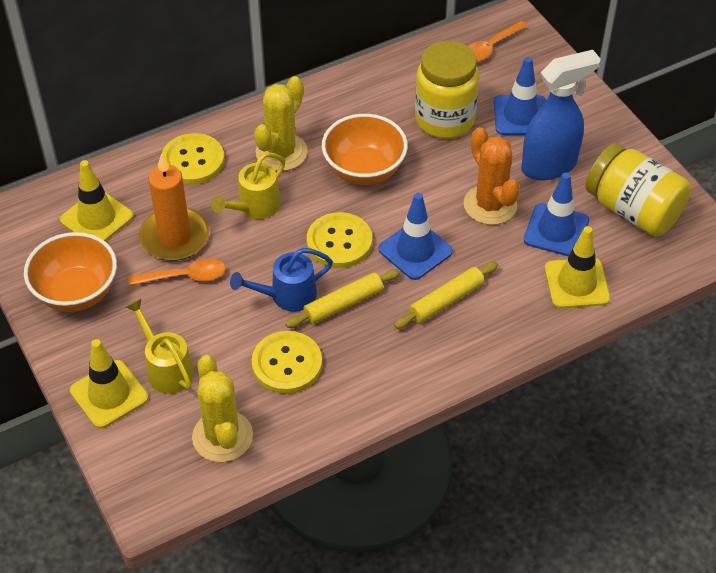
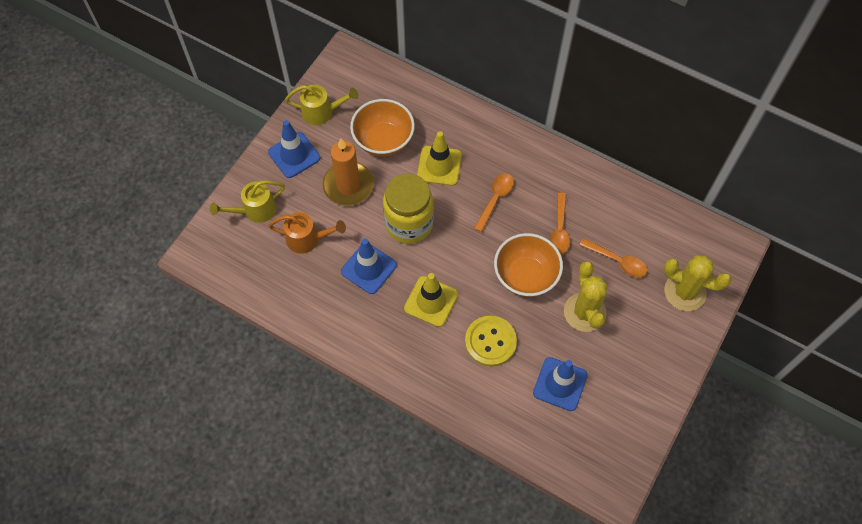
blue spray bottle: [521,50,601,181] = 1 -> none = 0
blue watering can: [230,248,333,312] = 1 -> none = 0
orange cactus: [464,127,520,225] = 1 -> none = 0
orange spoon: [129,258,226,286] [468,21,528,62] = 2 -> [474,173,514,232] [549,193,570,254] [580,238,647,278] = 3
orange watering can: none = 0 -> [269,212,346,254] = 1
yellow button: [162,133,224,185] [251,331,322,394] [307,212,372,268] = 3 -> [465,316,517,367] = 1
yellow jar: [415,41,479,139] [585,143,691,236] = 2 -> [383,174,434,244] = 1
yellow rolling pin: [285,269,400,328] [394,262,498,329] = 2 -> none = 0
yellow traffic cone: [60,160,134,242] [70,339,149,429] [545,226,610,309] = 3 -> [404,273,458,327] [417,131,462,186] = 2

